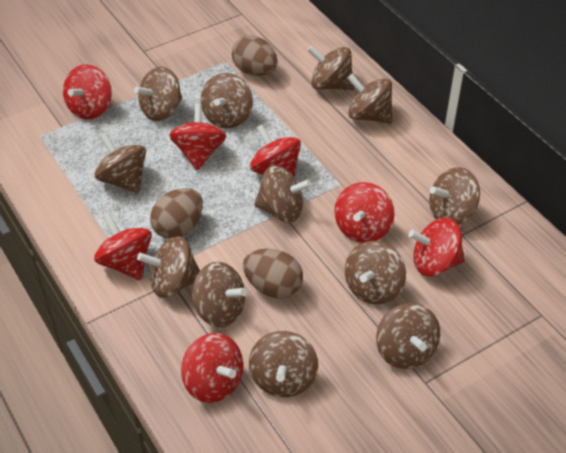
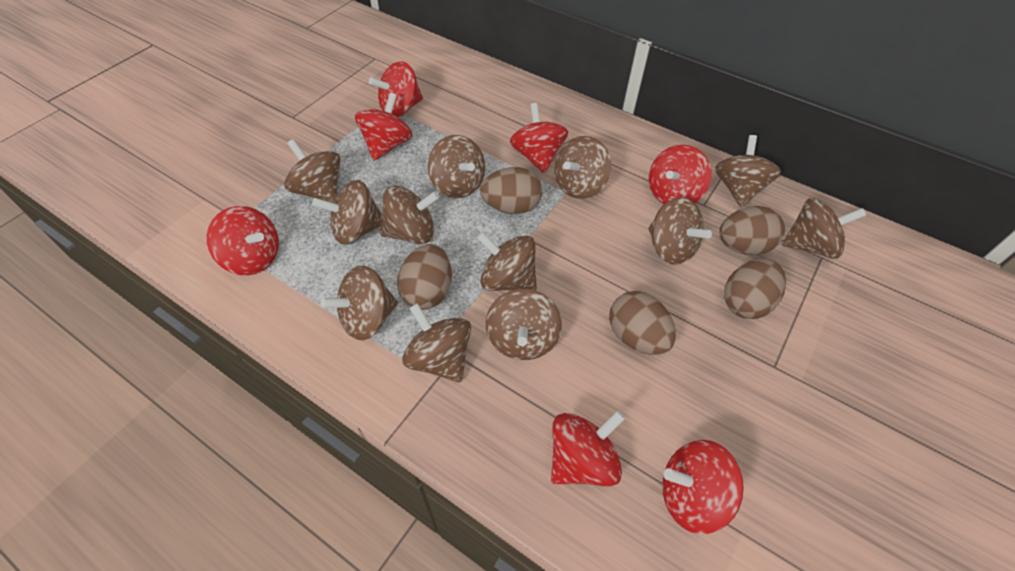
brown egg: [150,188,203,239] [232,35,277,76] [243,249,303,299] = 3 -> [397,244,452,310] [480,167,542,214] [609,291,676,355] [719,206,785,255] [724,258,786,319] = 5

